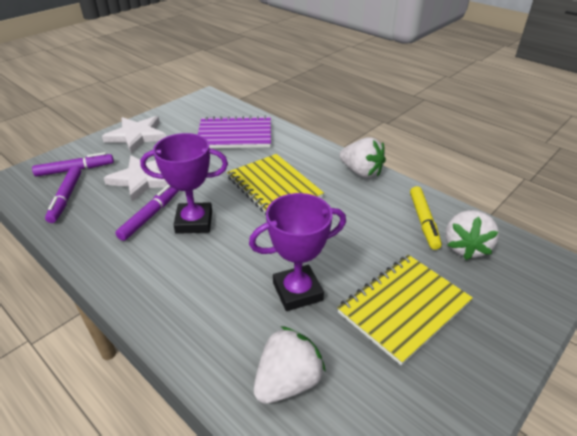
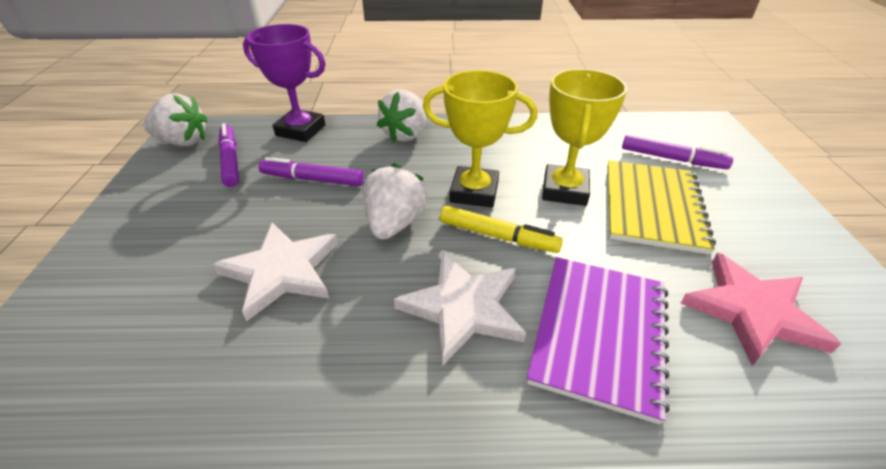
pink star: none = 0 -> [680,253,841,366] = 1
purple trophy: [140,133,228,234] [249,193,346,311] = 2 -> [243,24,326,142] = 1
yellow notebook: [227,154,324,215] [337,255,473,365] = 2 -> [607,160,716,255] = 1
yellow trophy: none = 0 -> [423,70,537,208] [542,69,627,206] = 2

